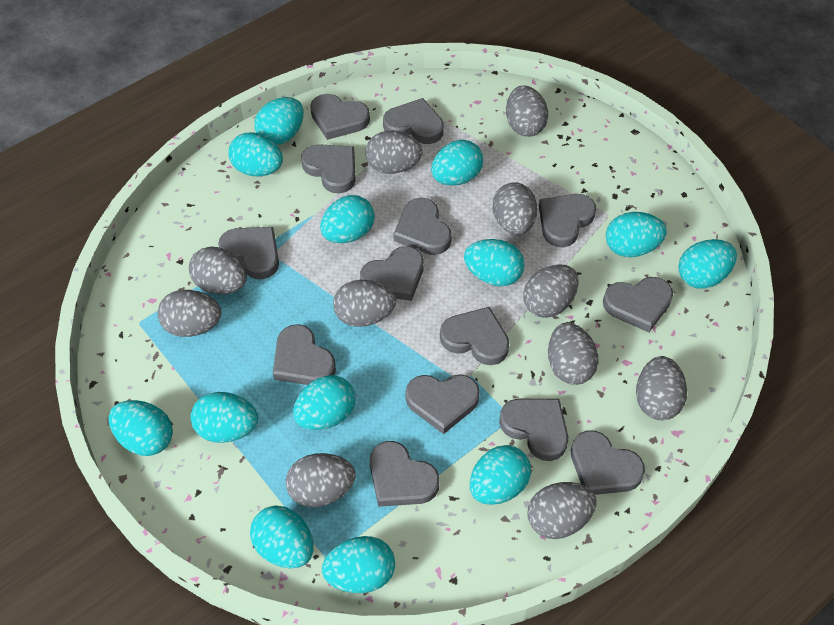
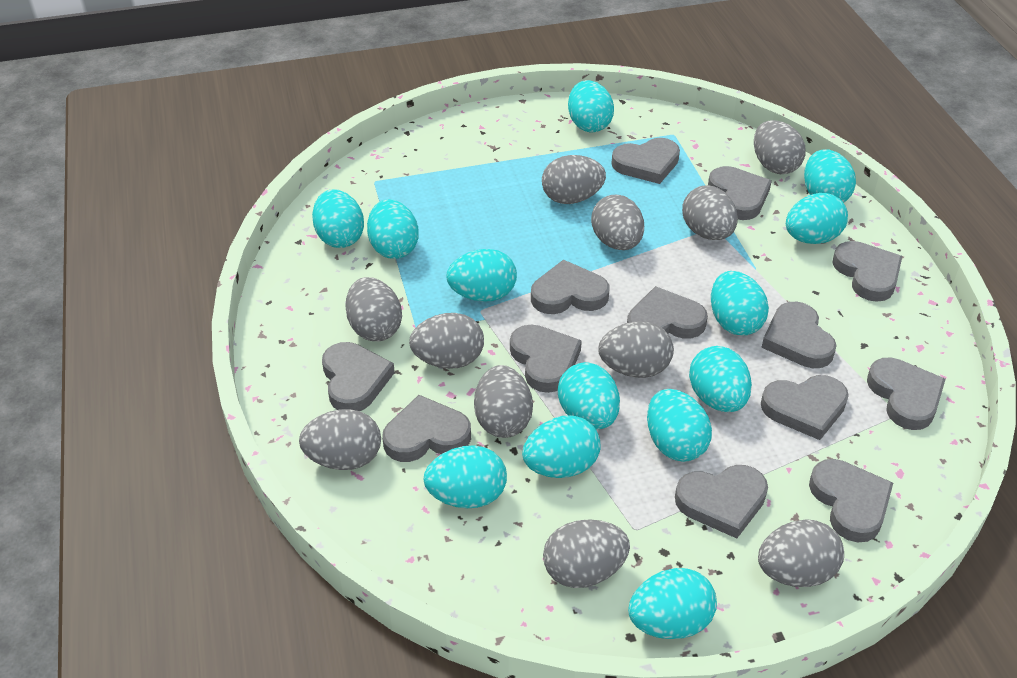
grey heart: [218,227,279,279] [273,324,336,385] [301,144,356,193] [310,94,370,140] [360,246,424,301] [370,441,440,507] [383,98,444,144] [393,198,452,255] [405,374,480,434] [440,307,509,365] [499,399,568,461] [539,194,596,247] [571,430,645,495] [603,277,673,333] = 14 -> [322,342,395,411] [382,395,471,462] [510,324,582,393] [531,260,609,314] [611,138,680,184] [627,286,708,339] [675,465,768,538] [708,166,772,220] [761,301,837,368] [761,375,849,440] [809,459,893,542] [833,241,902,302] [867,357,945,430] = 13

